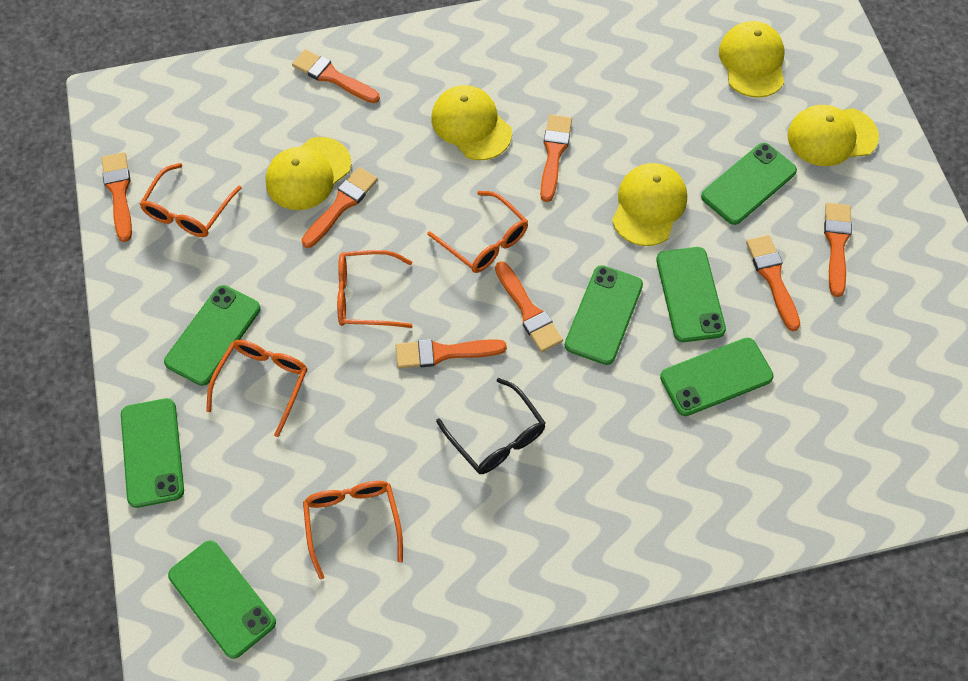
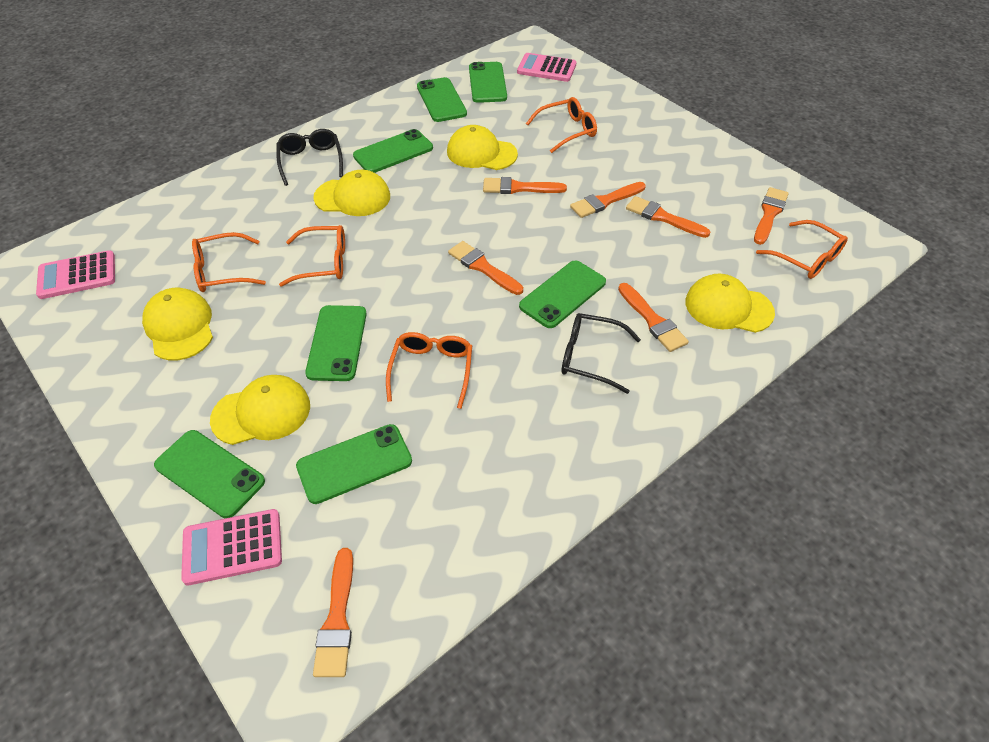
black glasses: [436,378,546,474] = 1 -> [277,129,343,186] [562,313,641,394] = 2
orange brush: [101,152,132,242] [292,49,380,103] [302,167,378,248] [396,339,507,368] [495,261,563,352] [540,115,572,202] [746,235,800,331] [824,203,852,297] = 8 -> [313,548,353,677] [448,241,523,295] [483,177,567,194] [570,182,646,218] [618,283,689,352] [626,196,710,238] [754,187,789,245] = 7
pink calculator: none = 0 -> [36,250,115,299] [181,509,282,585] [517,53,577,82] = 3

